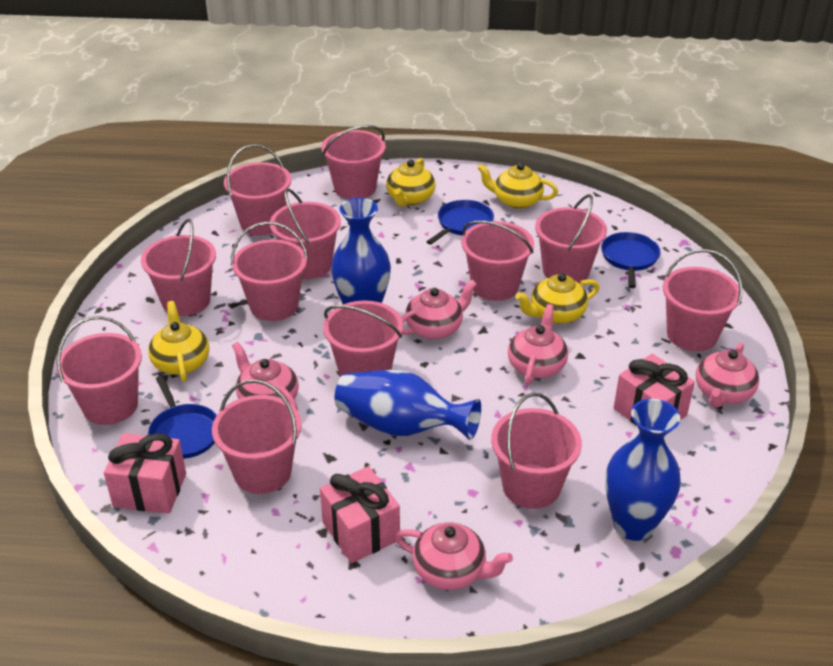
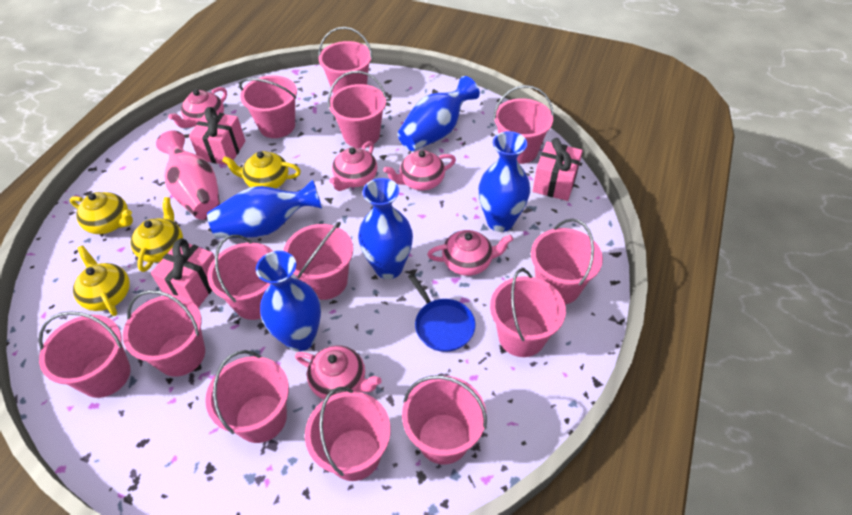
blue pan: [148,376,217,459] [426,200,494,245] [601,232,661,288] = 3 -> [408,274,475,352] = 1
blue vase: [331,198,391,304] [335,370,481,440] [605,399,681,541] = 3 -> [207,179,322,239] [256,251,321,352] [358,178,413,279] [397,76,480,151] [479,131,530,232] = 5
pink bucket: [56,316,142,425] [141,219,216,316] [212,379,302,494] [224,144,291,236] [231,222,308,321] [270,188,341,279] [321,125,386,199] [323,301,403,377] [461,221,534,301] [491,393,582,509] [535,194,607,284] [663,249,742,351] = 12 -> [39,311,131,398] [123,290,205,377] [205,350,289,443] [207,235,273,320] [239,75,297,138] [283,222,353,300] [305,387,391,481] [318,27,373,94] [328,71,386,148] [402,375,487,465] [490,269,566,357] [493,85,554,164] [531,219,603,304] = 13
pink vase: none = 0 -> [156,131,220,220] = 1

